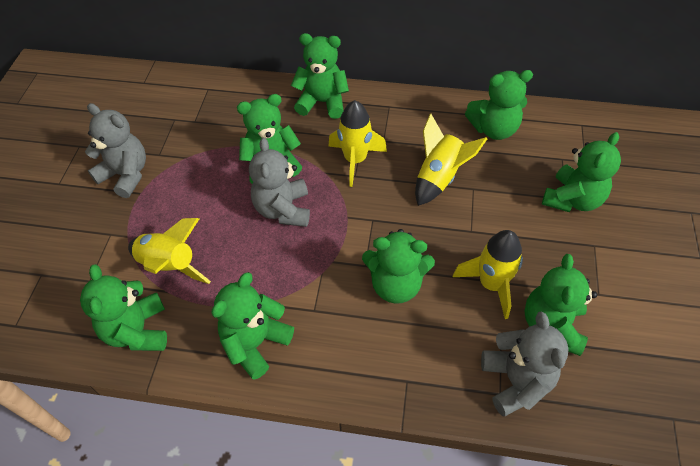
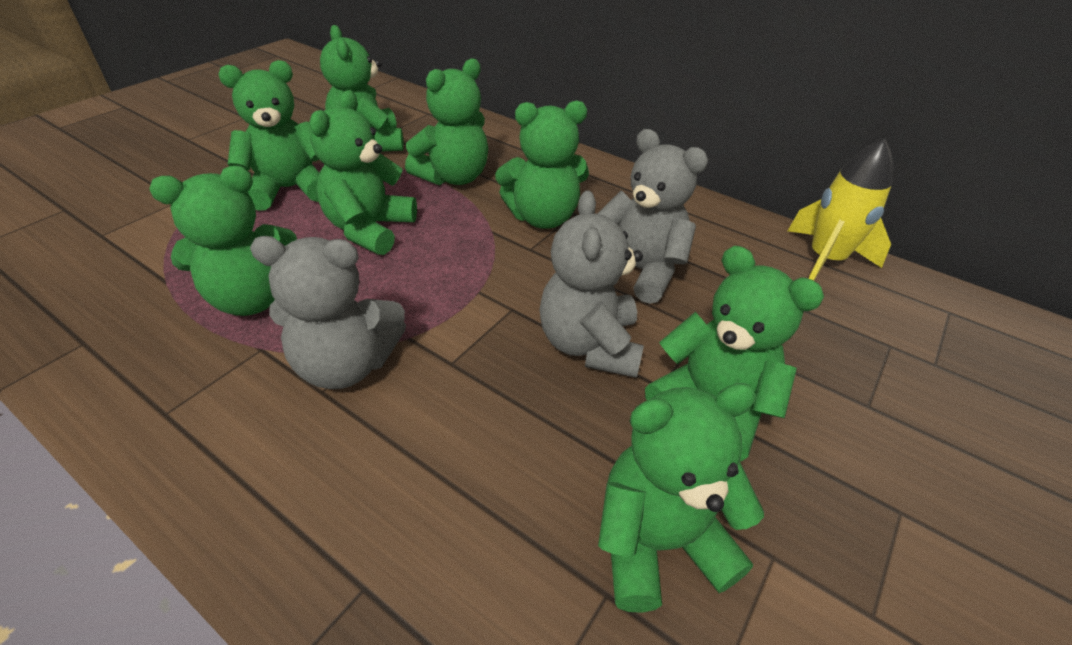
yellow rocket: [128,218,211,284] [328,100,387,187] [415,113,487,206] [453,230,523,319] = 4 -> [788,139,893,281] = 1

